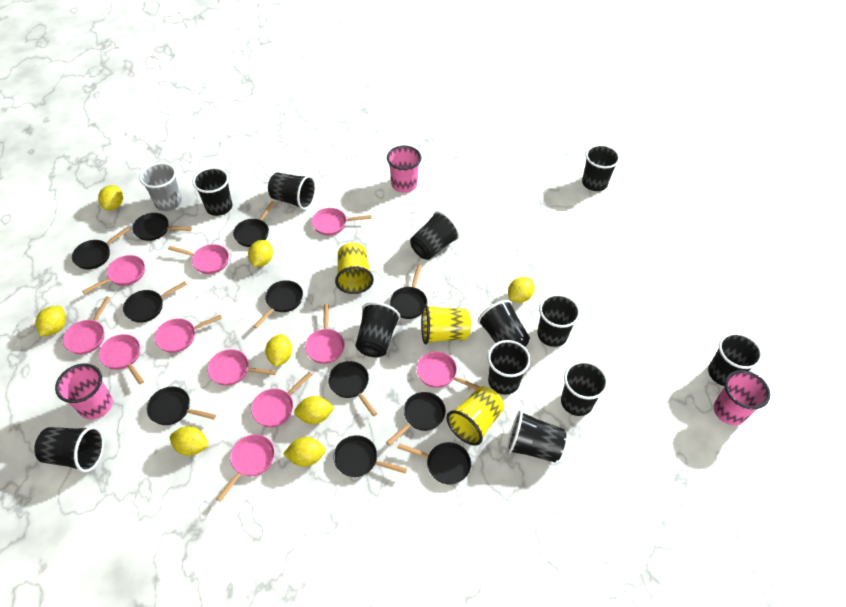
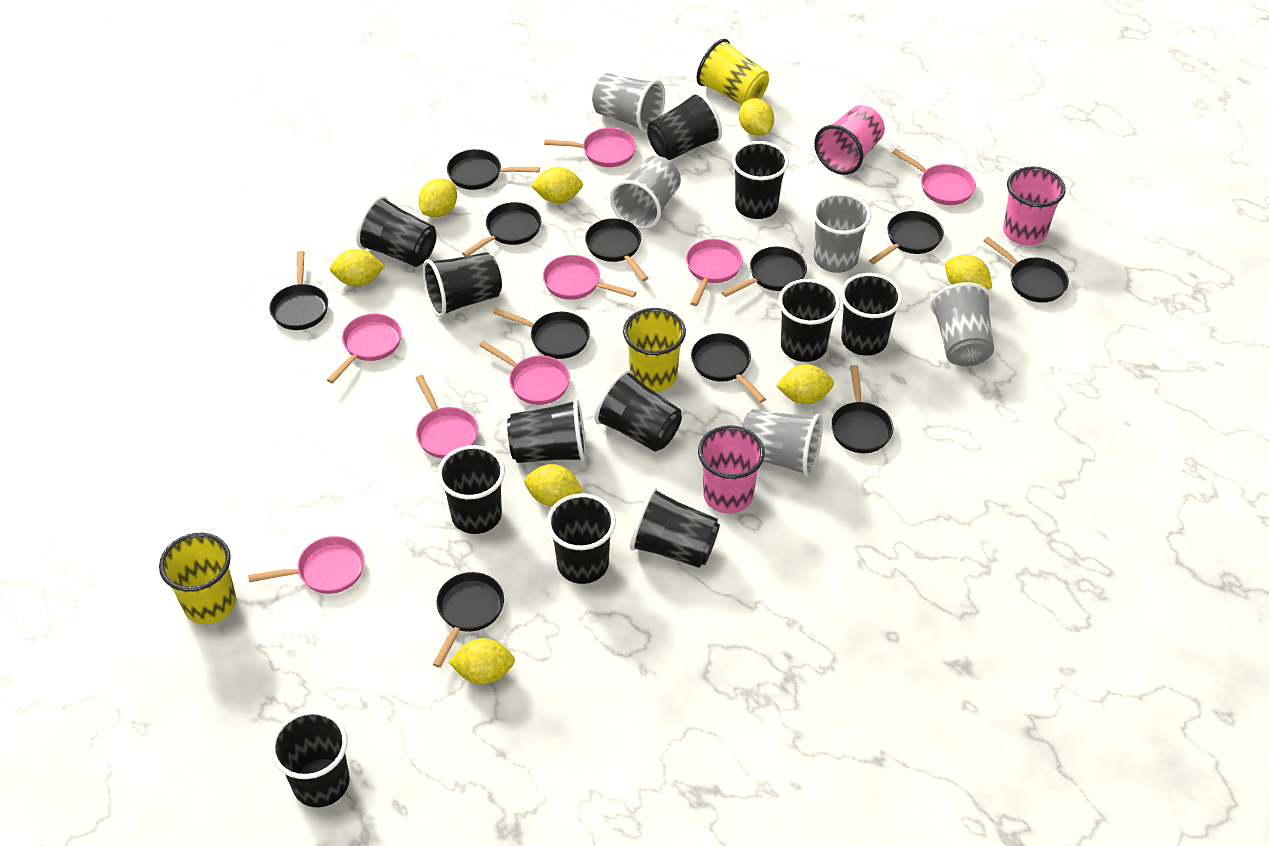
grey cup: [139,163,182,211] = 1 -> [592,73,665,133] [610,156,681,229] [742,409,823,477] [812,193,871,273] [930,282,994,366] = 5
pink pan: [63,297,111,354] [82,255,145,294] [99,334,144,384] [155,315,222,353] [168,244,229,274] [207,349,277,386] [216,434,275,502] [251,372,312,427] [305,304,345,364] [312,208,372,235] [416,352,479,390] = 11 -> [248,536,364,594] [327,314,402,383] [416,375,478,458] [479,341,570,405] [543,255,636,300] [544,128,636,167] [686,239,743,306] [892,149,976,205] = 8

